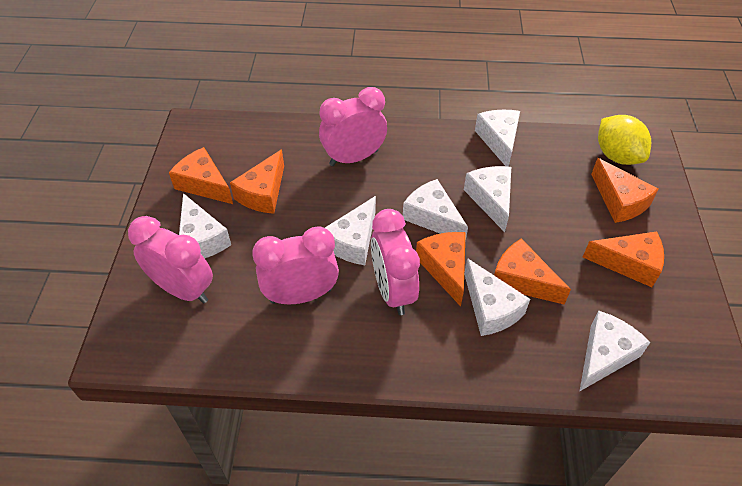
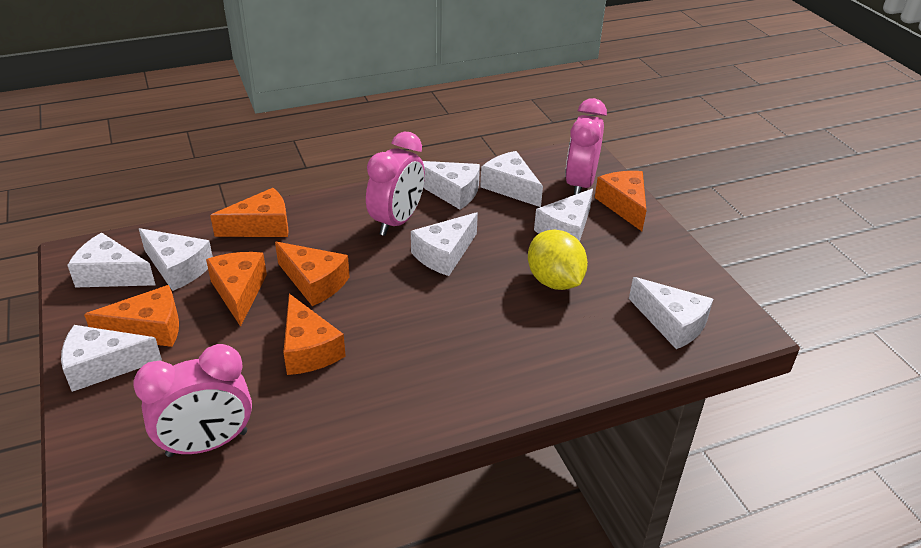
pink clock: [128,216,213,303] [252,227,339,304] [319,87,387,166] [371,209,420,315] = 4 -> [133,344,252,457] [366,132,425,236] [565,98,607,195] = 3
white cheese: [179,193,231,258] [325,196,376,265] [403,179,468,241] [464,166,511,232] [464,258,530,336] [475,110,520,167] [579,311,651,392] = 7 -> [61,325,162,392] [67,233,155,288] [139,228,213,291] [411,212,478,276] [423,161,480,209] [480,151,543,207] [534,189,593,241] [629,277,713,349] = 8

